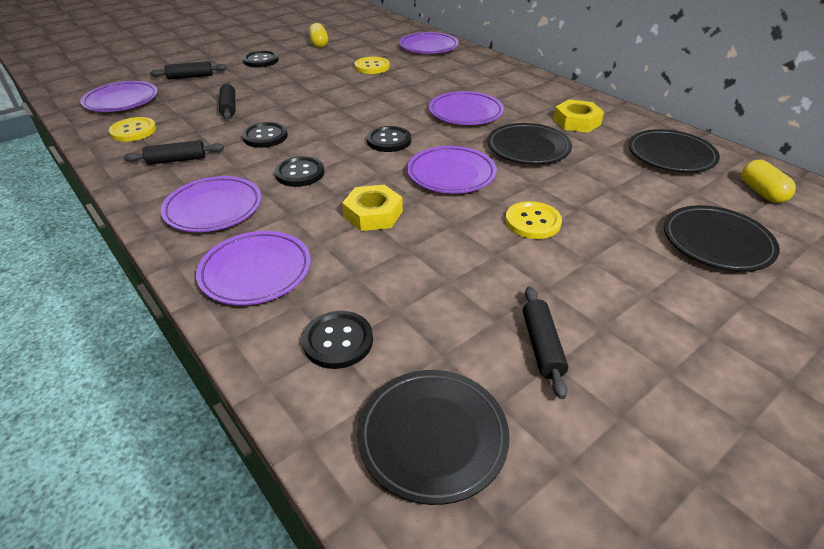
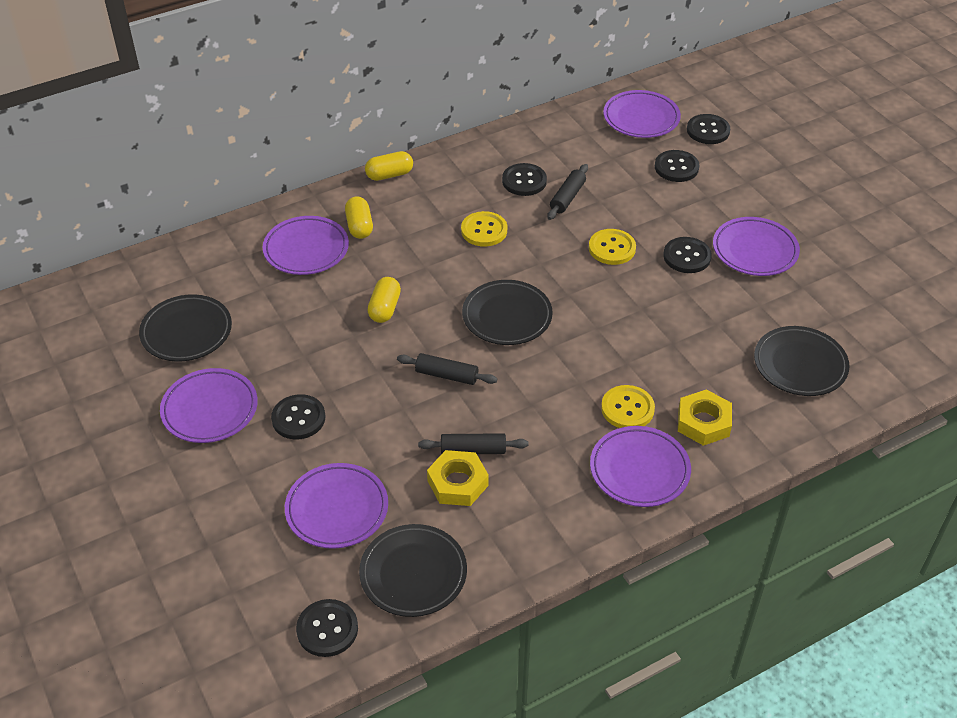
black button: [242,122,288,148] [243,51,279,68] [274,156,324,187] [302,311,373,369] [367,126,411,152] = 5 -> [271,394,325,440] [296,599,358,657] [502,163,547,196] [655,150,700,182] [663,237,712,273] [687,114,730,144] = 6
black rolling pin: [124,140,224,165] [150,61,227,80] [219,83,235,120] [523,286,568,399] = 4 -> [397,353,497,385] [418,433,529,454] [547,164,588,220] = 3
yellow capsule: [309,23,328,48] [741,160,796,203] = 2 -> [345,197,373,239] [365,151,413,181] [367,277,401,323] = 3

